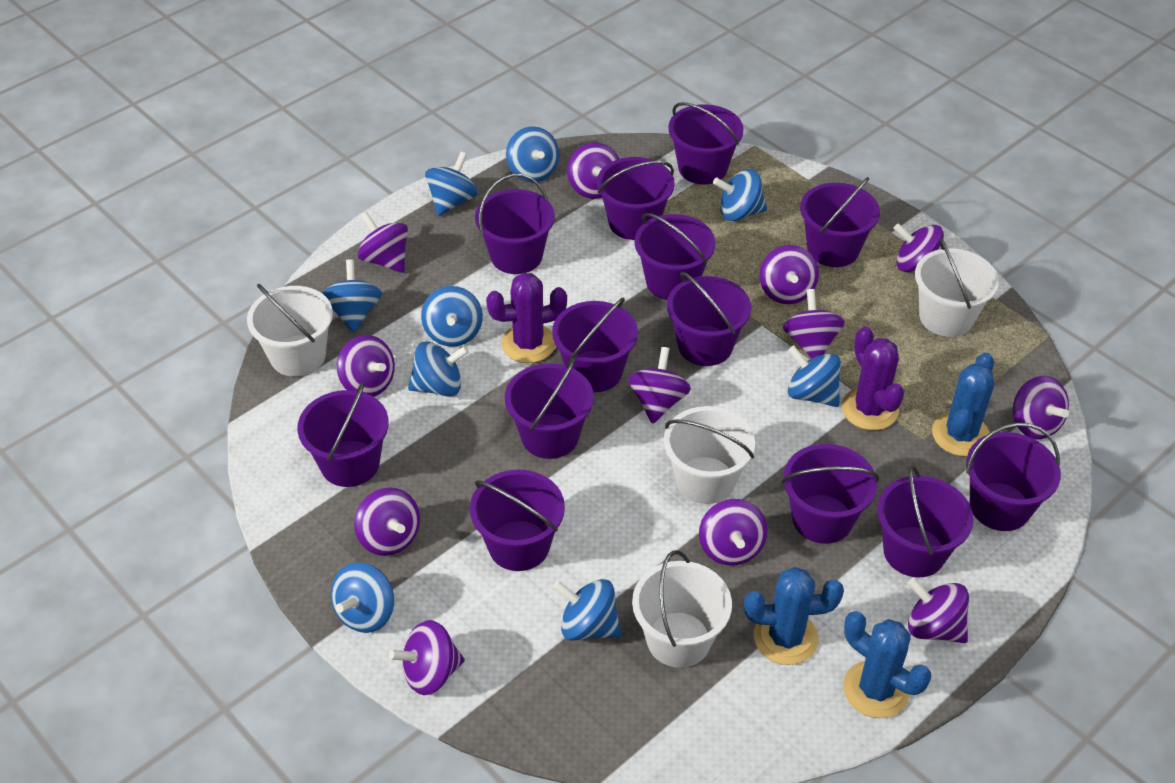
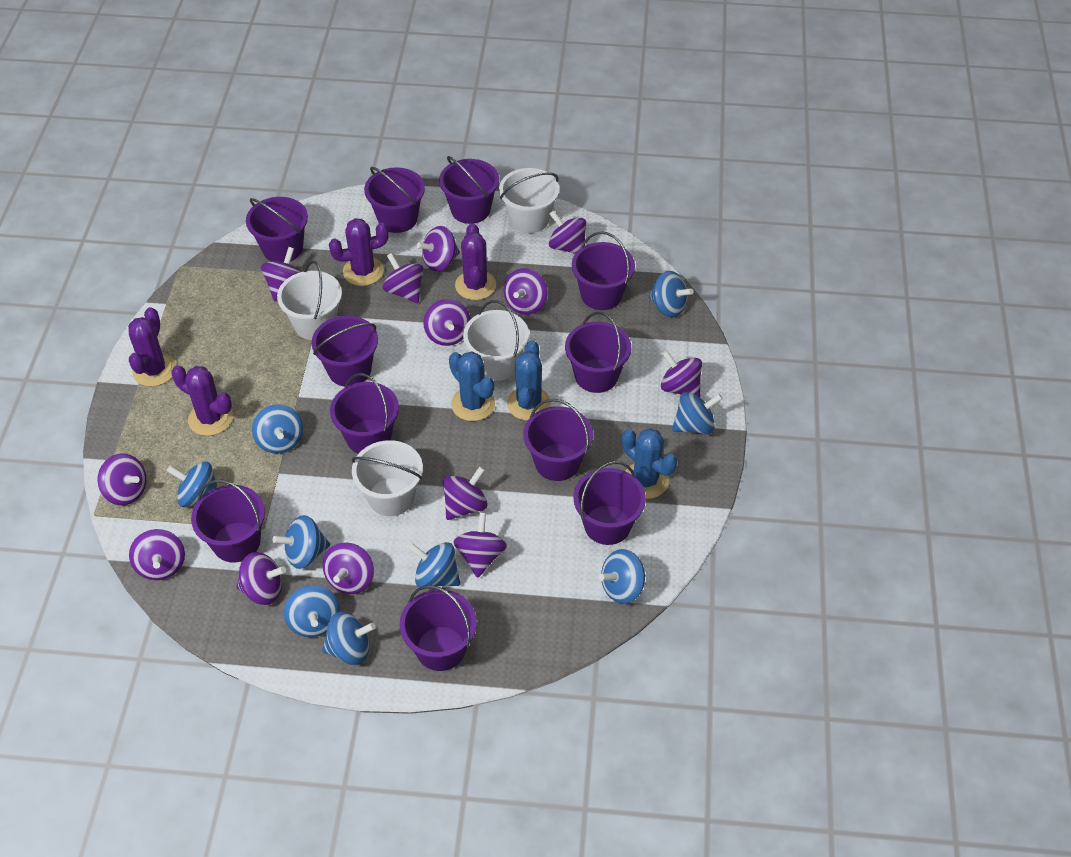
purple bucket: [297,382,389,487] [470,470,565,571] [475,174,555,274] [505,358,594,459] [552,297,638,392] [597,157,675,240] [634,213,715,300] [667,271,751,366] [668,102,744,184] [782,444,879,544] [800,177,880,267] [877,466,974,577] [966,423,1061,531] = 13 -> [191,479,265,562] [246,197,308,262] [312,316,378,386] [330,373,399,454] [364,167,425,233] [400,585,477,671] [439,156,499,224] [523,399,593,481] [565,312,631,393] [572,231,635,310] [573,461,646,545] = 11
purple cactus: [486,273,567,363] [841,327,904,430] = 2 -> [128,307,176,387] [171,365,233,436] [329,218,389,286] [455,223,496,300] = 4
purple spinning top: [337,335,395,397] [354,487,420,556] [358,211,408,273] [389,620,465,695] [567,143,619,199] [628,347,691,424] [699,499,768,565] [759,245,819,304] [783,289,845,359] [893,223,944,272] [908,578,969,643] [1013,376,1069,439] = 12 -> [97,454,147,505] [129,529,185,580] [236,552,286,605] [261,247,301,301] [323,543,374,594] [383,253,424,303] [417,226,460,272] [423,299,470,346] [443,467,488,520] [454,512,507,578] [504,268,548,315] [549,210,586,254] [661,350,702,397] = 13

